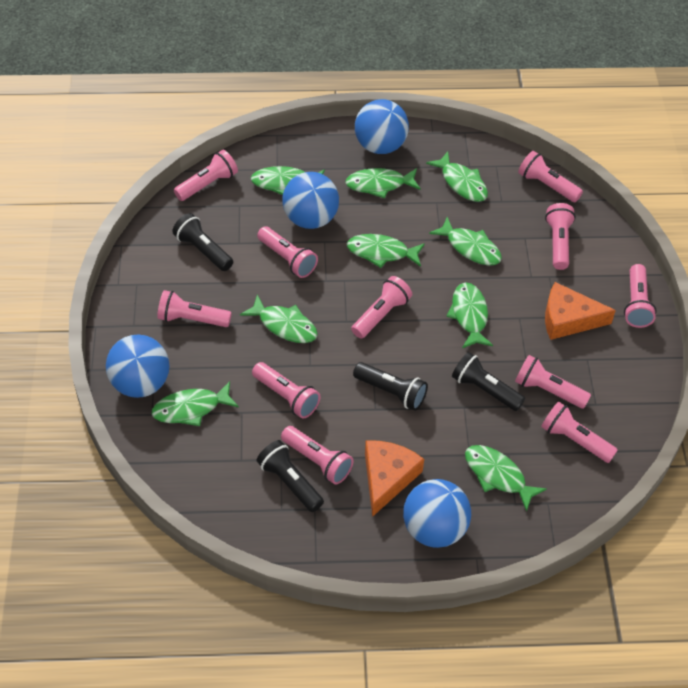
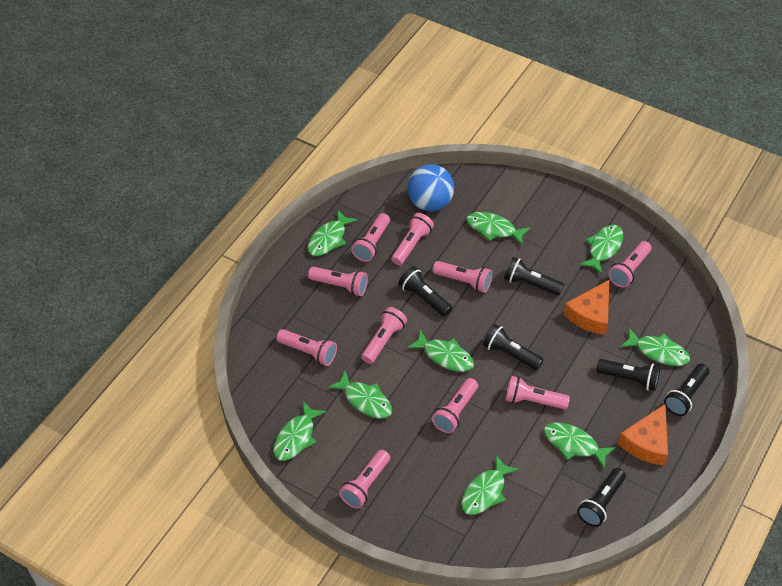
black flashlight: [172,213,233,271] [257,440,324,512] [353,362,428,411] [452,352,525,411] = 4 -> [398,267,452,317] [483,324,544,370] [504,257,564,296] [577,468,626,527] [596,359,660,391] [664,364,709,416] = 6
blue ball: [106,334,170,398] [282,172,339,229] [355,99,409,154] [403,479,471,548] = 4 -> [407,164,454,211] = 1
pink flashlight: [157,290,232,327] [174,150,238,201] [252,362,320,419] [257,226,318,278] [281,426,354,485] [351,276,412,339] [515,355,591,409] [518,151,583,202] [541,401,618,463] [545,203,576,270] [624,264,657,328] = 11 -> [276,329,337,366] [308,267,368,296] [339,450,390,509] [351,213,390,262] [361,307,407,364] [391,213,434,265] [432,378,478,433] [433,261,492,293] [505,376,570,410] [608,241,652,287] = 10

